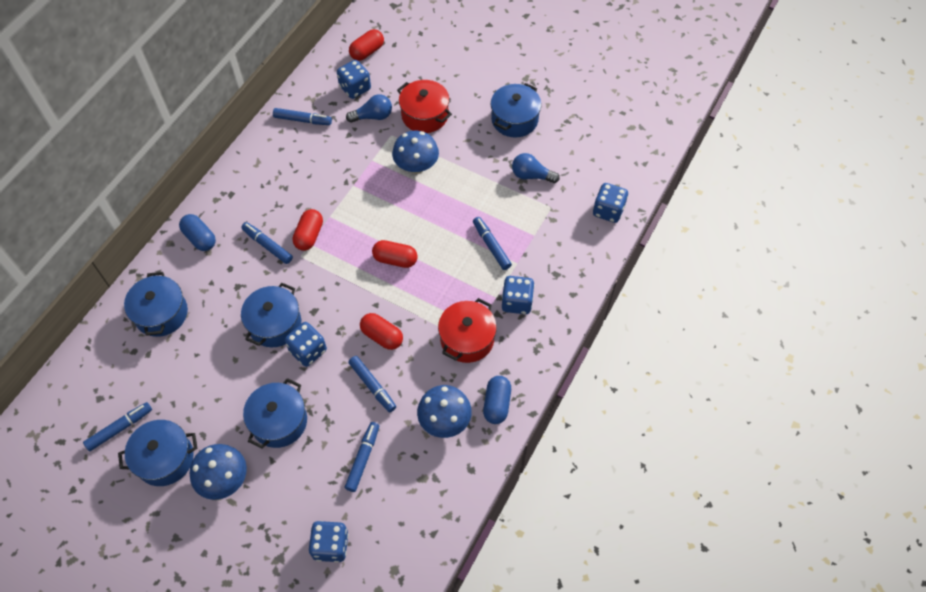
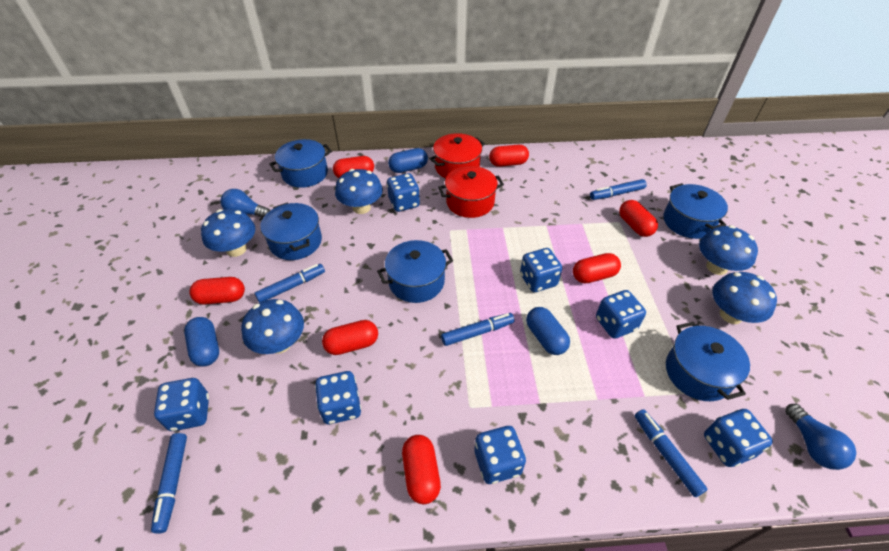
blue capsule: [179,214,216,251] [483,376,511,424] = 2 -> [184,317,219,367] [388,148,428,173] [526,307,570,355] = 3
blue dice: [285,322,327,367] [309,521,349,563] [337,60,371,99] [502,276,535,314] [593,183,628,223] = 5 -> [154,378,209,431] [315,371,361,424] [387,173,420,212] [474,426,526,484] [520,248,562,292] [596,290,646,339] [704,409,773,467] = 7
blue marker: [83,402,152,451] [241,222,293,264] [273,108,332,125] [345,422,379,492] [348,356,396,412] [473,217,512,270] = 6 -> [151,433,187,534] [255,264,325,303] [441,313,515,346] [590,179,647,200] [635,409,708,497] = 5
blue mushroom: [189,444,247,500] [392,131,439,174] [417,385,472,438] = 3 -> [201,209,255,257] [241,299,304,354] [335,169,383,214] [699,225,758,275] [712,272,777,324] = 5
red capsule: [292,209,323,251] [349,29,384,61] [360,313,403,350] [372,240,418,268] = 4 -> [189,277,245,305] [322,320,378,355] [333,156,374,178] [402,435,441,504] [489,145,529,167] [573,253,621,283] [619,200,658,237] = 7

